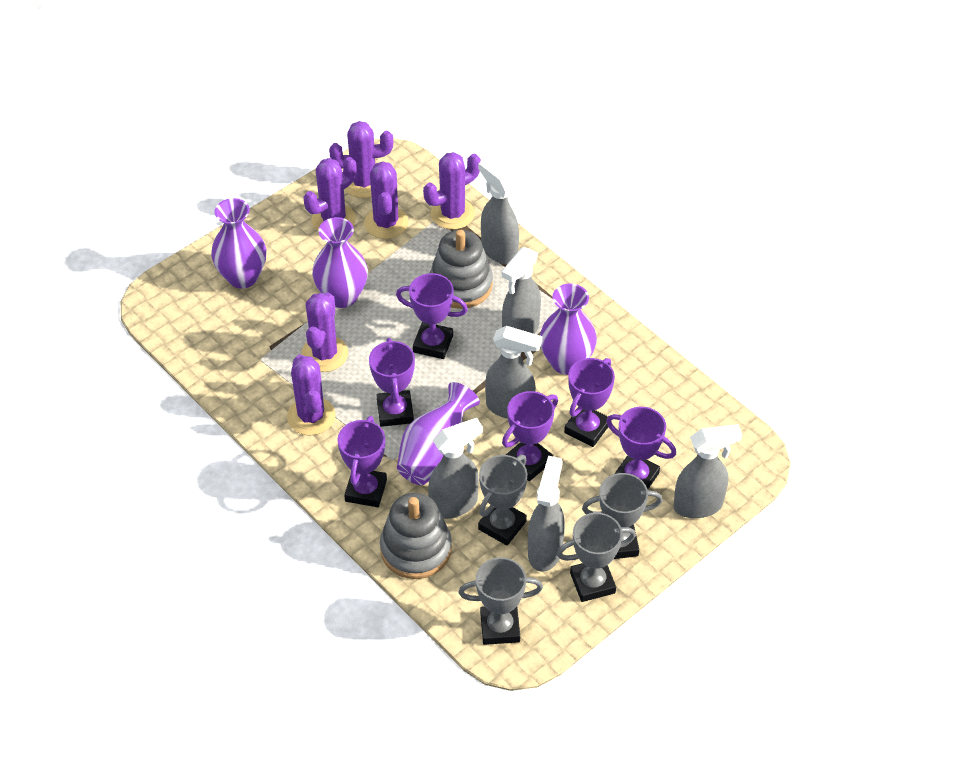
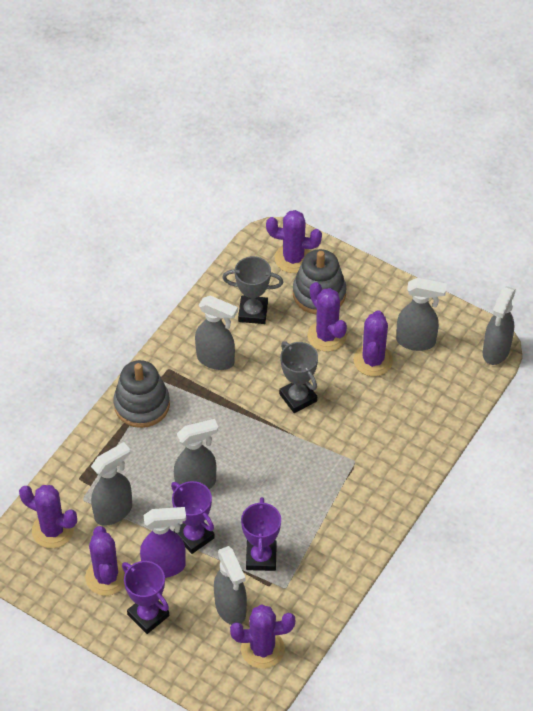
grey trophy: [458,557,543,645] [478,455,527,546] [557,513,636,602] [582,473,663,559] = 4 -> [222,256,283,324] [279,341,318,413] = 2
purple spray bottle: none = 0 -> [140,507,186,578] = 1
purple trophy: [337,416,387,507] [369,338,415,427] [396,273,468,359] [502,391,558,481] [564,358,615,447] [606,407,676,489] = 6 -> [122,561,169,634] [171,481,215,554] [241,497,281,571] = 3
purple vase: [211,198,266,289] [312,217,368,308] [397,382,480,485] [540,283,597,375] = 4 -> none = 0

